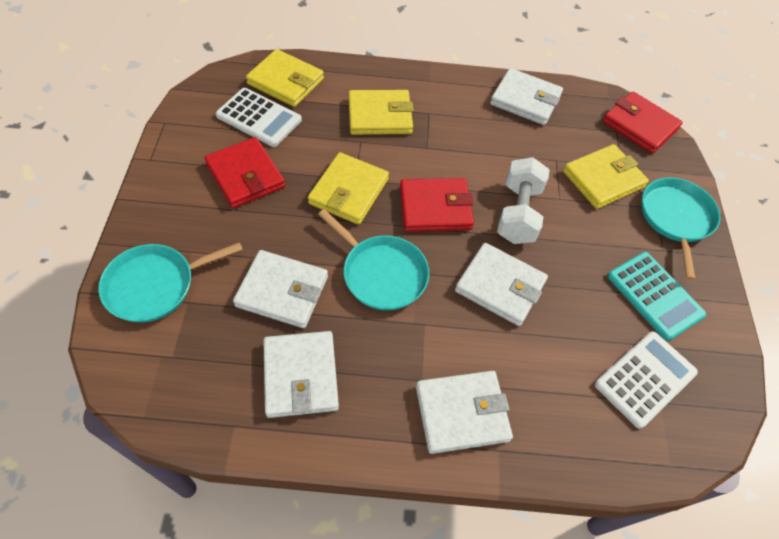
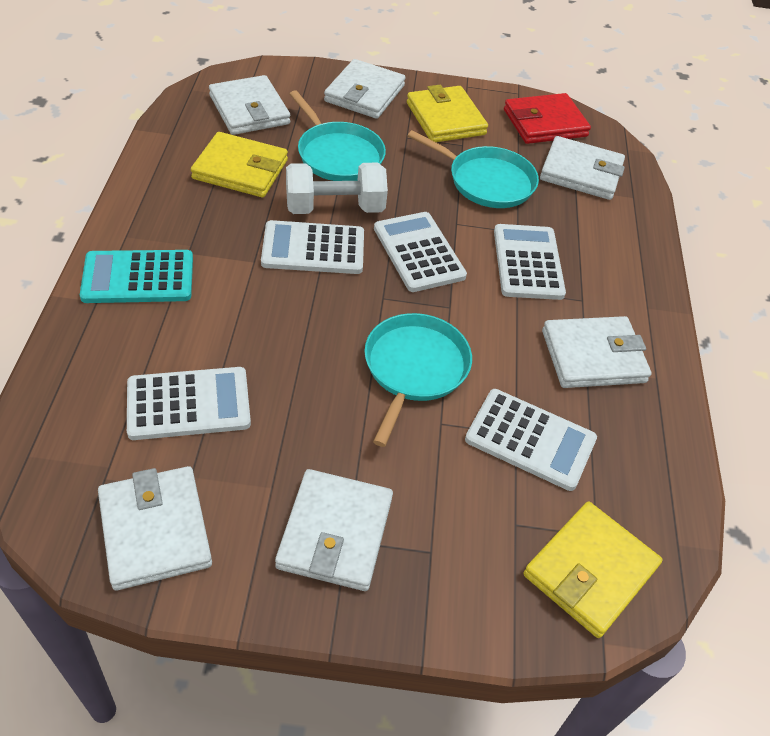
red wallet: [205,137,285,208] [400,178,474,232] [603,91,683,154] = 3 -> [504,93,591,144] = 1
white calculator: [216,88,302,147] [595,331,698,429] = 2 -> [127,367,251,440] [261,220,364,274] [374,212,467,292] [465,389,597,491] [494,224,566,300] = 5
white wallet: [233,250,328,328] [263,331,339,418] [416,371,513,454] [455,243,548,326] [490,68,563,125] = 5 -> [98,466,212,590] [209,75,290,135] [275,469,393,591] [324,59,406,119] [540,136,625,200] [542,316,652,388] = 6
yellow wallet: [246,49,324,107] [308,152,389,225] [349,90,414,135] [563,144,649,209] = 4 -> [191,132,288,197] [407,85,488,142] [524,502,662,638] = 3

